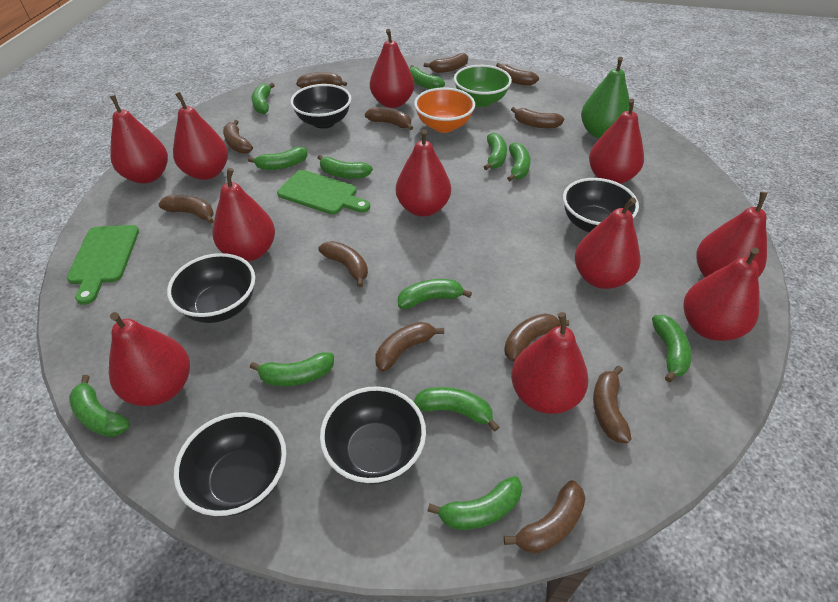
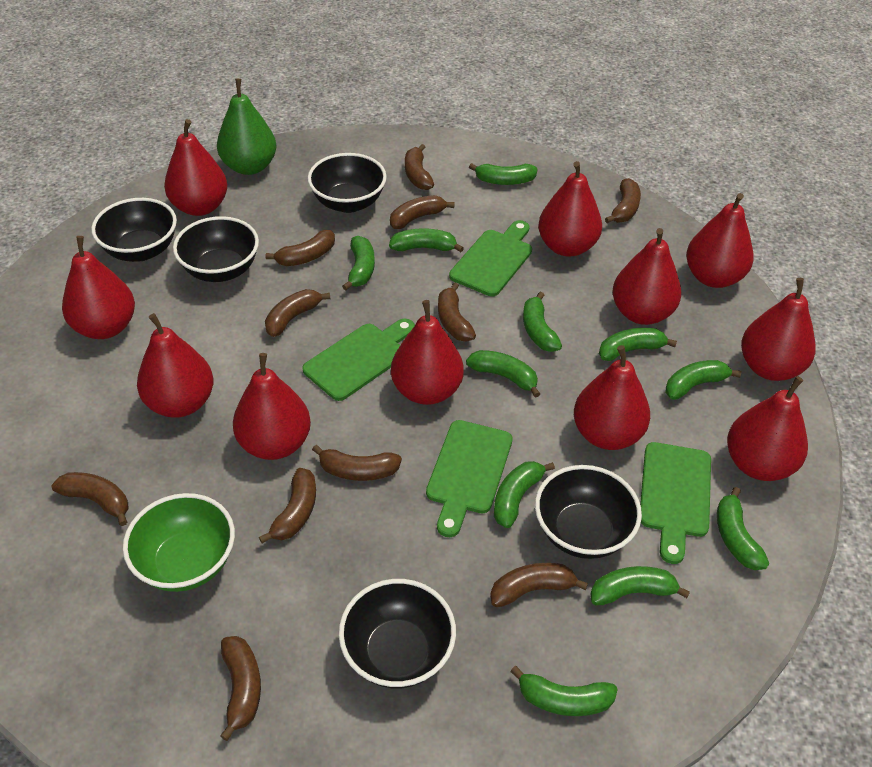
brown banana: [159,195,214,224] [223,120,253,154] [296,72,347,88] [318,241,368,287] [365,107,413,130] [376,322,444,372] [424,53,468,73] [496,63,539,86] [504,313,569,361] [504,480,586,554] [511,107,564,128] [593,366,632,443] = 12 -> [51,472,129,526] [220,636,261,741] [259,468,316,543] [265,230,335,266] [265,289,330,337] [312,445,402,481] [390,195,455,229] [405,144,434,190] [438,283,476,341] [490,563,588,607] [605,178,641,223] = 11
green banana: [69,375,130,437] [248,147,308,170] [250,352,334,386] [252,83,275,114] [317,155,373,179] [398,279,472,309] [410,65,445,89] [413,387,499,432] [428,476,522,530] [484,133,507,170] [507,142,531,181] [652,315,692,382] = 12 -> [342,236,375,290] [389,228,464,252] [466,350,540,398] [469,163,538,185] [494,461,555,528] [510,666,618,716] [523,292,562,352] [590,566,690,605] [599,328,677,361] [666,360,741,400] [717,487,769,570] = 11
green cutting board: [67,225,139,305] [277,170,370,215] = 2 -> [302,319,415,401] [426,420,513,537] [449,220,532,296] [640,442,711,564] = 4
orange bowl: [414,87,475,133] = 1 -> none = 0

